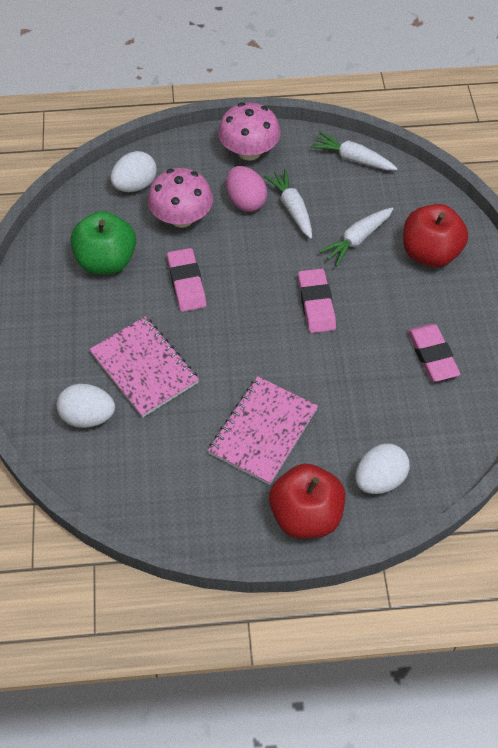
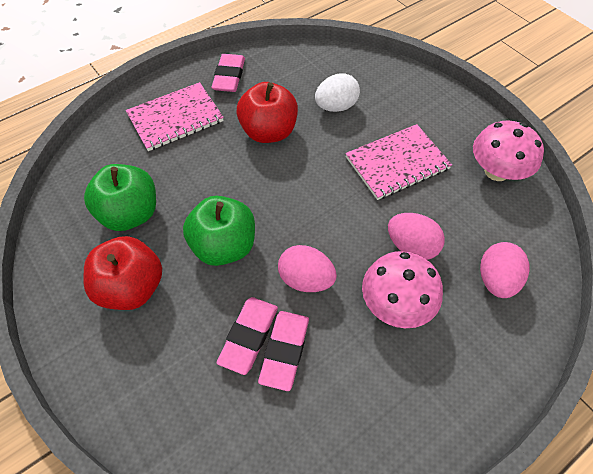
green apple: [71,211,136,274] = 1 -> [84,164,156,231] [183,196,255,266] = 2
pink egg: [226,166,267,212] = 1 -> [278,245,337,292] [388,213,445,260] [480,242,530,298] = 3
white carrot: [264,169,312,239] [311,132,398,170] [319,208,393,266] = 3 -> none = 0
white egg: [57,384,115,428] [111,151,157,192] [355,443,410,494] = 3 -> [315,73,360,112] = 1

